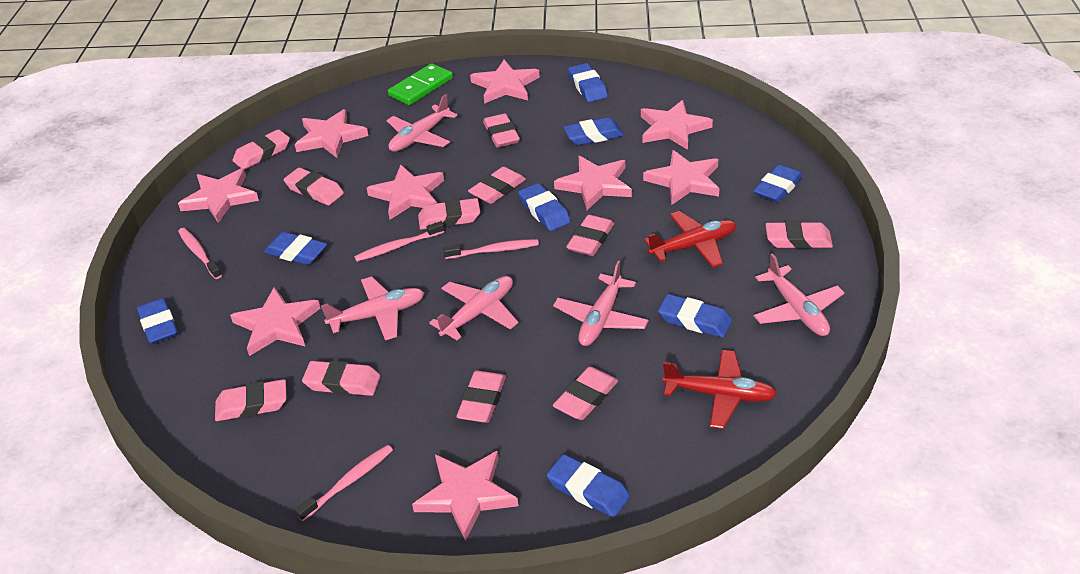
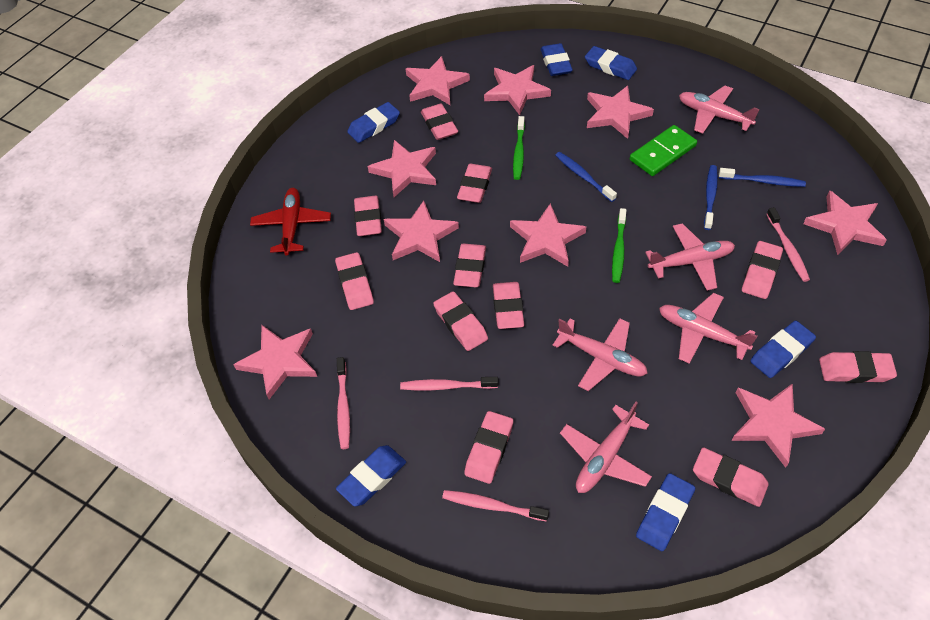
blue eraser: [137,298,178,344] [264,232,327,265] [518,183,571,231] [546,454,630,518] [563,117,624,145] [568,63,608,102] [658,294,732,338] [753,164,803,203] = 8 -> [336,445,406,507] [347,102,400,143] [540,43,573,76] [585,46,637,80] [636,473,695,551] [750,321,816,378] = 6
blue toothbrush: none = 0 -> [555,152,617,202] [704,165,718,230] [719,168,806,187] = 3
green toothbrush: none = 0 -> [513,116,525,180] [612,208,626,283] = 2
red plane: [644,211,737,268] [662,350,777,429] = 2 -> [250,188,331,256] = 1

